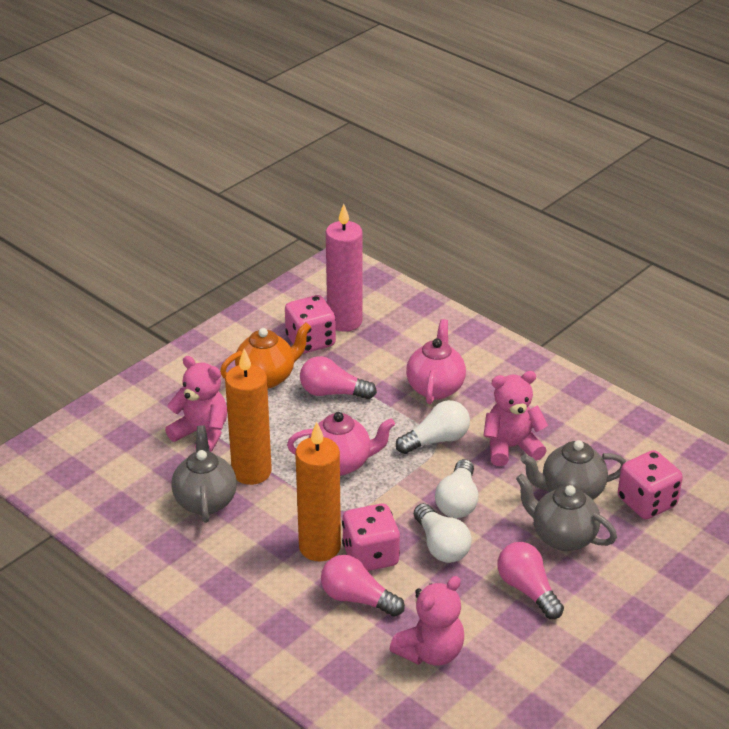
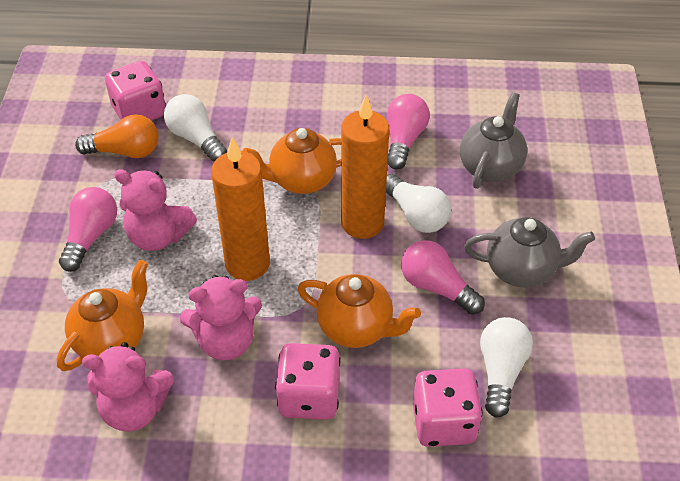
grey teapot: [171,425,237,523] [516,474,617,551] [521,440,626,500] = 3 -> [460,92,527,189] [464,217,595,288] = 2
orange light bulb: none = 0 -> [75,114,158,158] = 1
orange teapot: [220,323,311,389] = 1 -> [57,260,148,371] [243,128,341,194] [297,274,421,348] = 3
pink candle: [326,204,363,332] = 1 -> none = 0
pink teapot: [287,412,395,476] [406,319,466,404] = 2 -> none = 0

